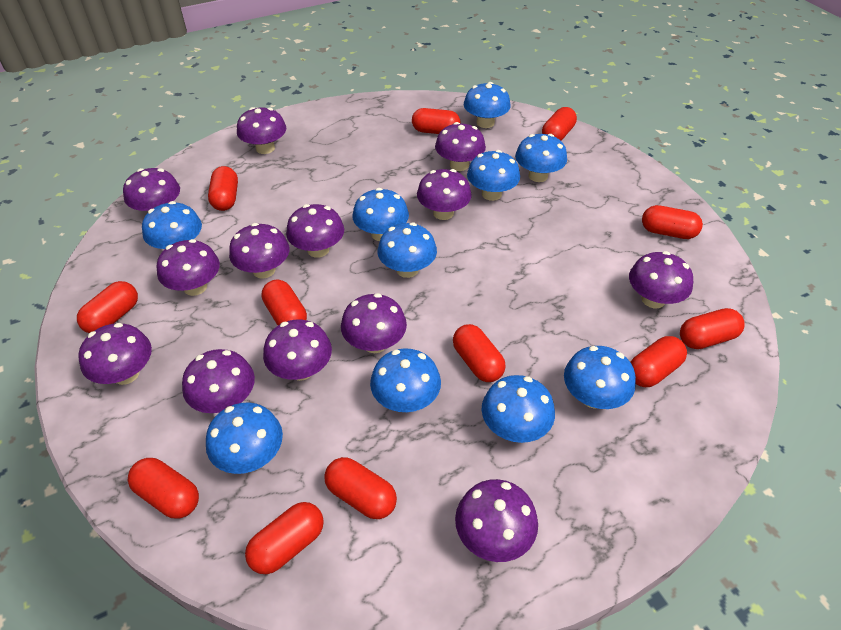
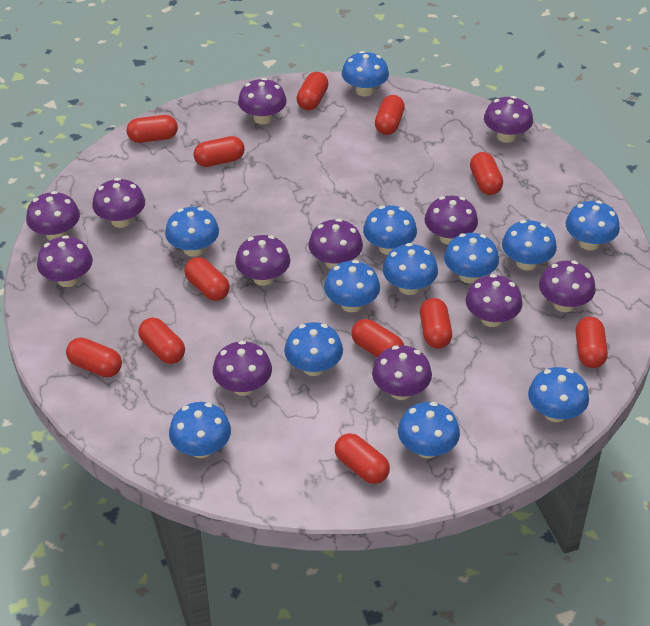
blue mushroom: [142,201,202,249] [206,403,283,474] [353,188,409,241] [370,348,441,412] [377,222,437,278] [464,82,511,128] [467,150,520,201] [482,375,555,443] [515,134,567,182] [564,346,636,409] = 10 -> [165,207,219,257] [169,402,231,458] [284,322,343,376] [324,260,380,312] [342,51,389,96] [363,205,417,255] [383,243,438,295] [398,402,460,458] [444,233,499,283] [502,220,557,271] [528,367,589,422] [566,201,620,250] = 12
purple mushroom: [78,323,152,385] [123,168,180,211] [156,239,220,296] [182,349,255,413] [229,223,290,279] [237,107,286,154] [263,319,332,381] [286,204,344,258] [341,293,407,353] [417,169,472,220] [435,122,486,171] [455,479,538,562] [629,251,693,308] = 13 -> [26,191,80,240] [37,235,93,287] [92,178,145,228] [213,341,272,396] [235,235,290,286] [238,78,287,124] [309,219,363,269] [372,345,432,400] [425,196,478,245] [465,274,523,327] [484,96,533,143] [539,261,596,312] = 12

